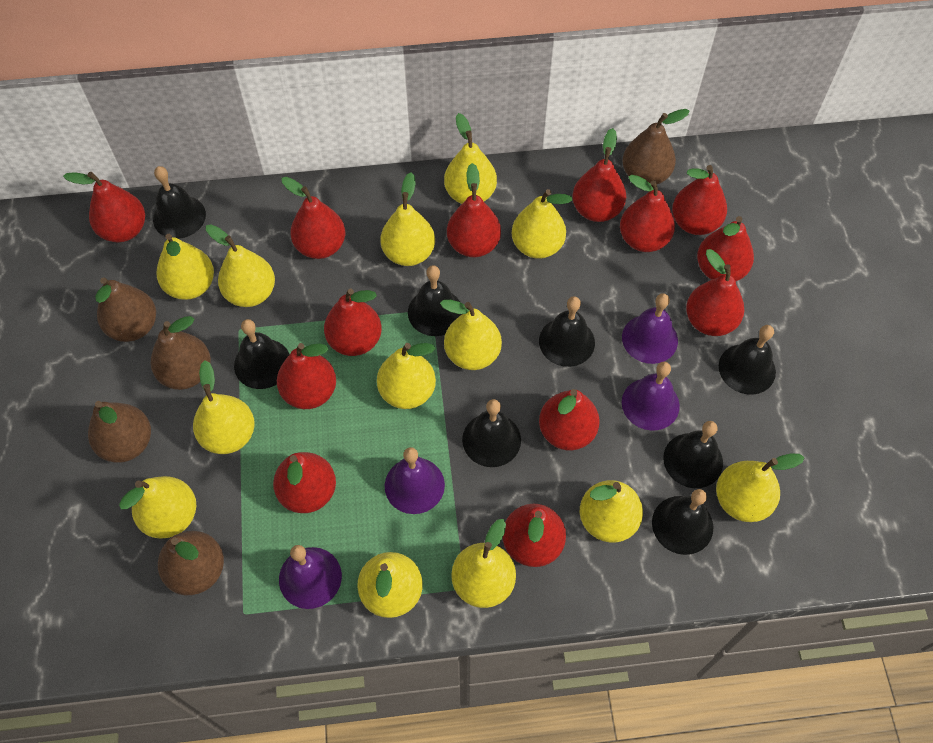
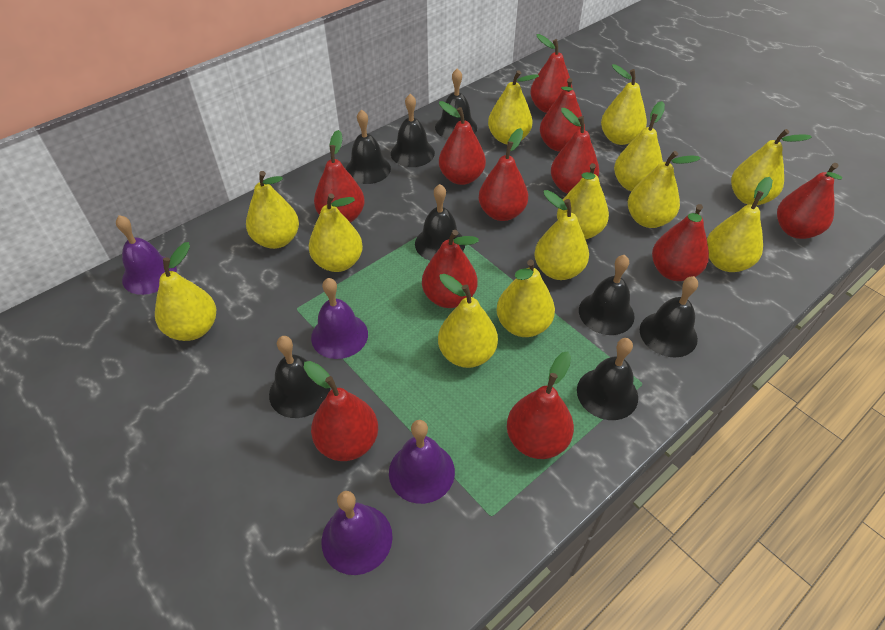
brown pear: [88,401,151,463] [95,277,156,342] [151,316,211,390] [158,531,224,595] [622,109,689,184] = 5 -> none = 0
red pear: [63,172,145,242] [273,452,336,513] [277,343,336,409] [281,177,345,259] [324,288,382,356] [447,163,501,257] [503,504,566,567] [539,389,600,450] [572,128,626,222] [620,175,675,252] [672,165,727,235] [686,249,744,336] [697,216,754,281] = 13 -> [304,361,378,461] [314,130,365,223] [422,230,479,308] [439,101,486,185] [478,128,528,221] [507,352,574,459] [530,34,573,113] [540,78,585,152] [551,108,599,194] [652,204,709,281] [777,163,842,239] = 11

